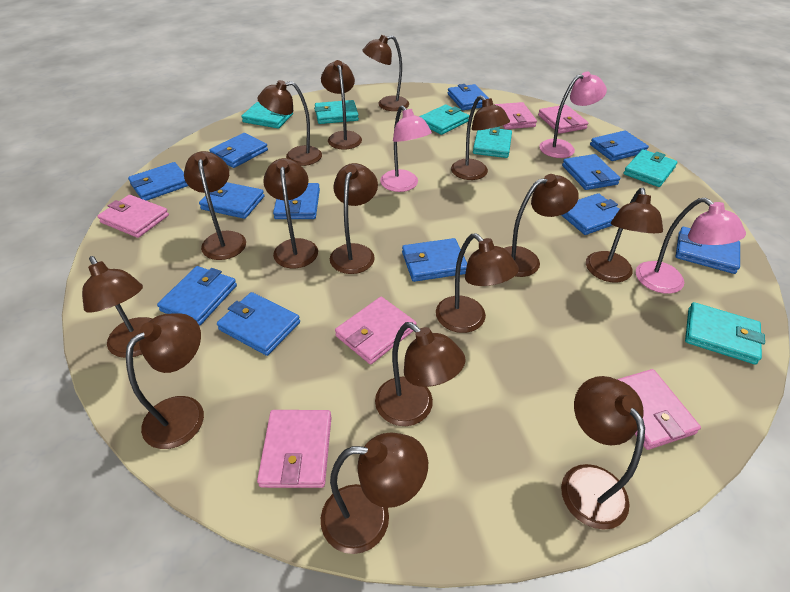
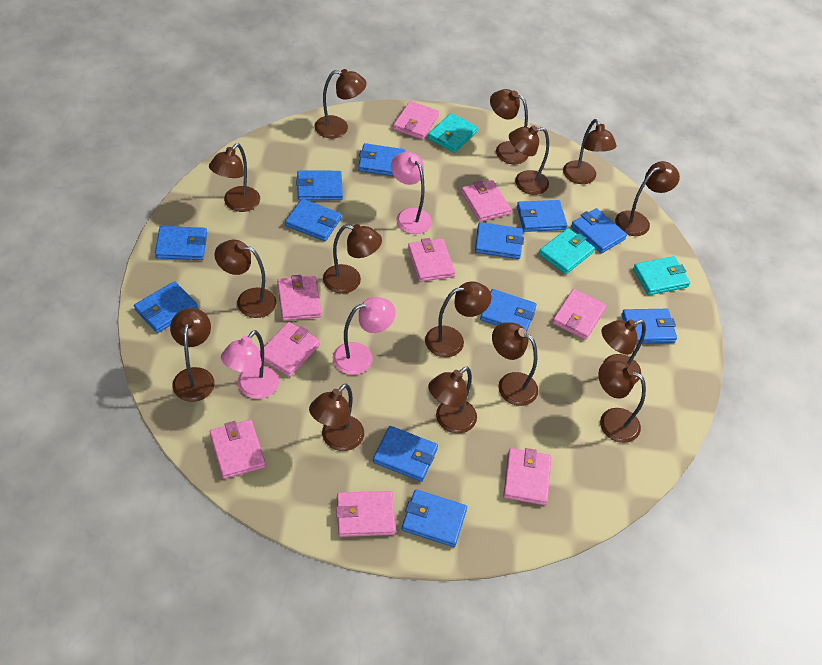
pink wallet: [98,195,169,238] [257,410,332,488] [335,297,417,364] [494,102,537,129] [538,105,588,134] [617,369,701,450] = 6 -> [210,420,266,479] [259,322,320,377] [277,275,322,321] [336,491,396,537] [393,101,439,140] [408,238,455,282] [461,180,511,222] [503,448,551,505] [552,289,607,340] = 9
turquoise wallet: [241,102,293,129] [314,100,359,124] [419,104,469,135] [473,127,512,158] [623,149,678,187] [685,302,765,365] = 6 -> [428,113,478,153] [539,228,595,274] [633,256,690,295] = 3

